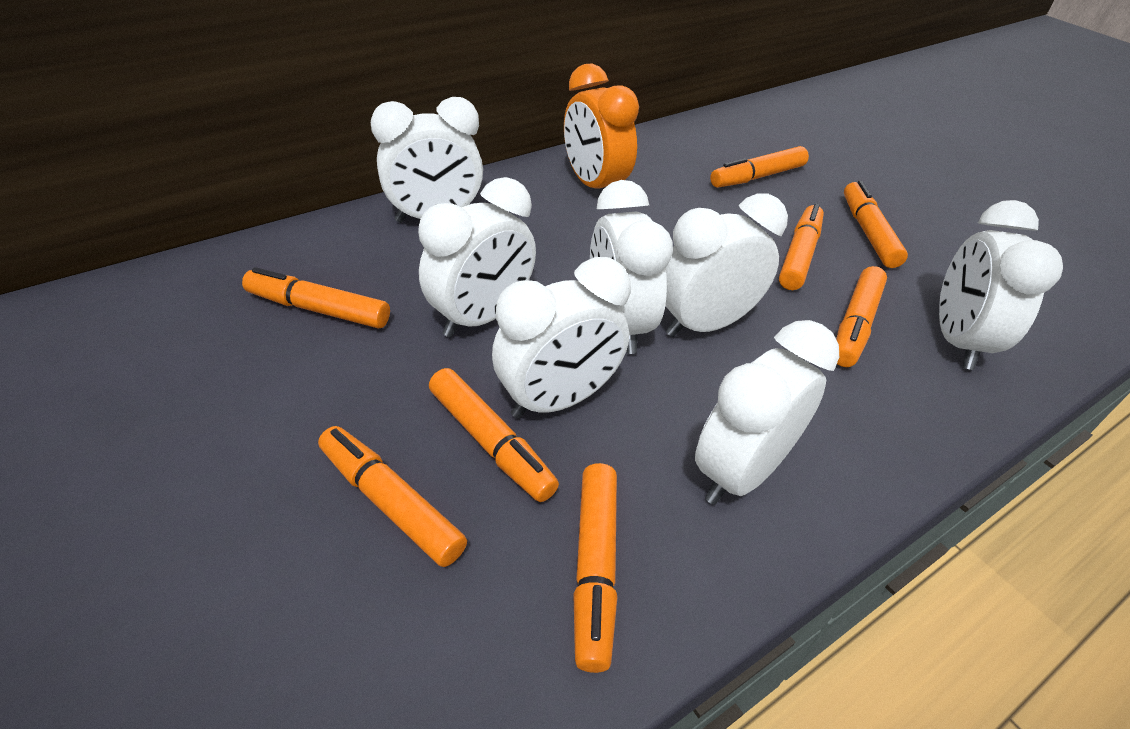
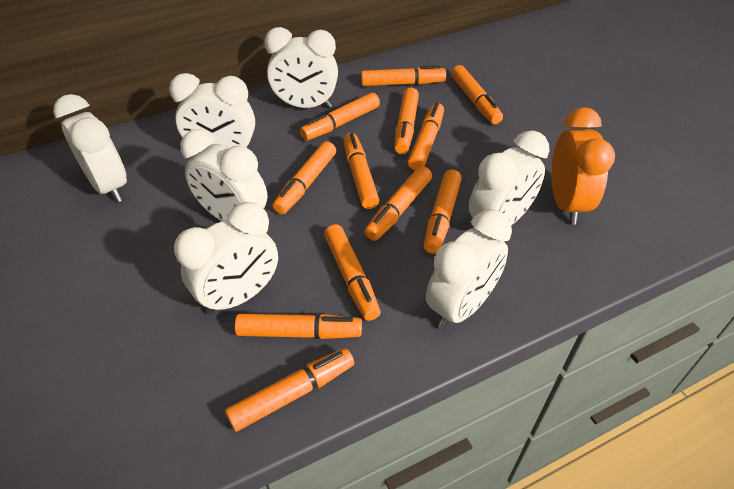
orange marker: [242,267,390,329] [318,426,467,567] [429,368,559,502] [573,463,618,673] [710,146,809,188] [779,203,824,290] [836,266,887,367] [844,181,908,268] = 8 -> [225,348,354,432] [235,314,362,339] [272,141,336,214] [300,92,380,140] [324,224,381,321] [343,133,379,209] [361,65,446,86] [364,166,432,241] [394,88,419,154] [408,103,444,171] [423,170,462,254] [451,65,503,124] = 12

